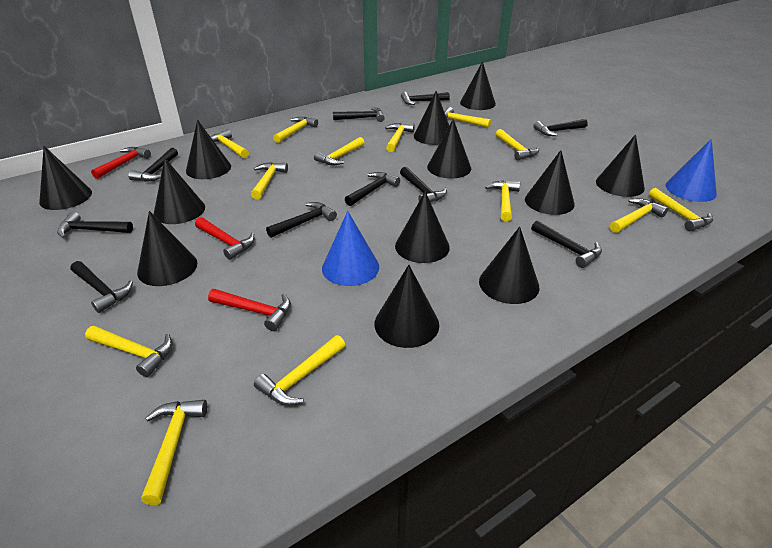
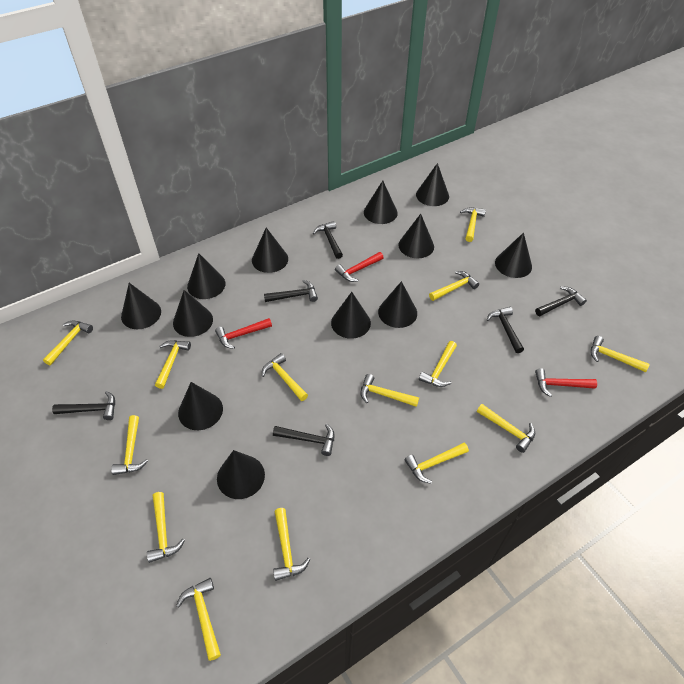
black hammer: [57,212,133,238] [70,261,133,313] [128,148,178,182] [266,202,337,238] [333,107,385,122] [345,172,400,206] [400,167,447,202] [401,91,450,105] [531,220,602,268] [533,119,588,136] = 10 -> [52,391,115,420] [264,280,318,302] [273,424,334,456] [313,221,343,259] [487,307,524,353] [535,286,587,316] = 6
blue cone: [322,211,379,286] [666,139,717,202] = 2 -> none = 0
yellow hammer: [85,326,172,377] [141,400,207,505] [210,129,249,158] [251,162,288,199] [254,335,345,406] [273,117,318,143] [314,137,365,165] [385,123,415,152] [444,107,491,128] [485,181,520,221] [495,129,539,161] [610,198,668,233] [649,188,713,232] = 13 -> [43,320,93,365] [111,415,148,475] [147,492,185,563] [155,340,191,389] [176,578,221,661] [262,353,308,401] [273,508,310,581] [360,374,419,407] [405,443,469,484] [419,341,457,387] [429,271,479,301] [460,207,486,242] [477,404,535,453] [590,336,650,372] = 14

